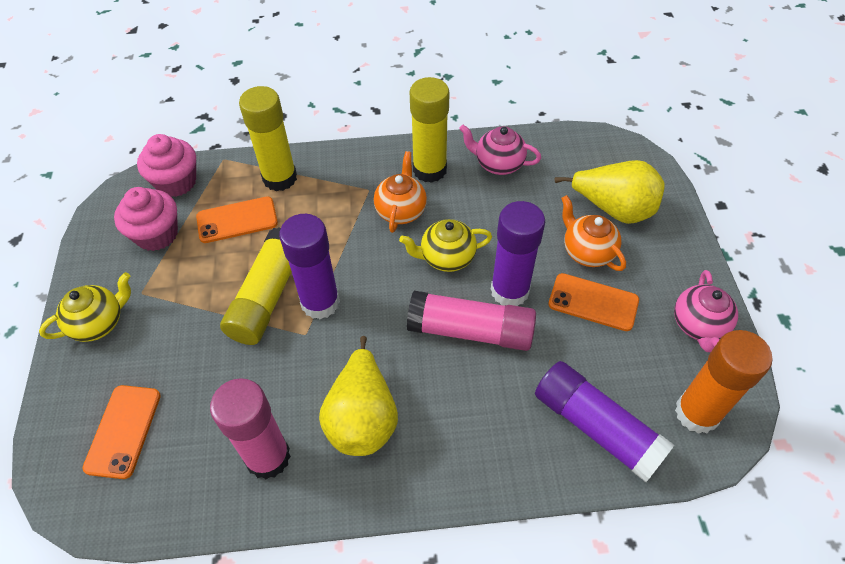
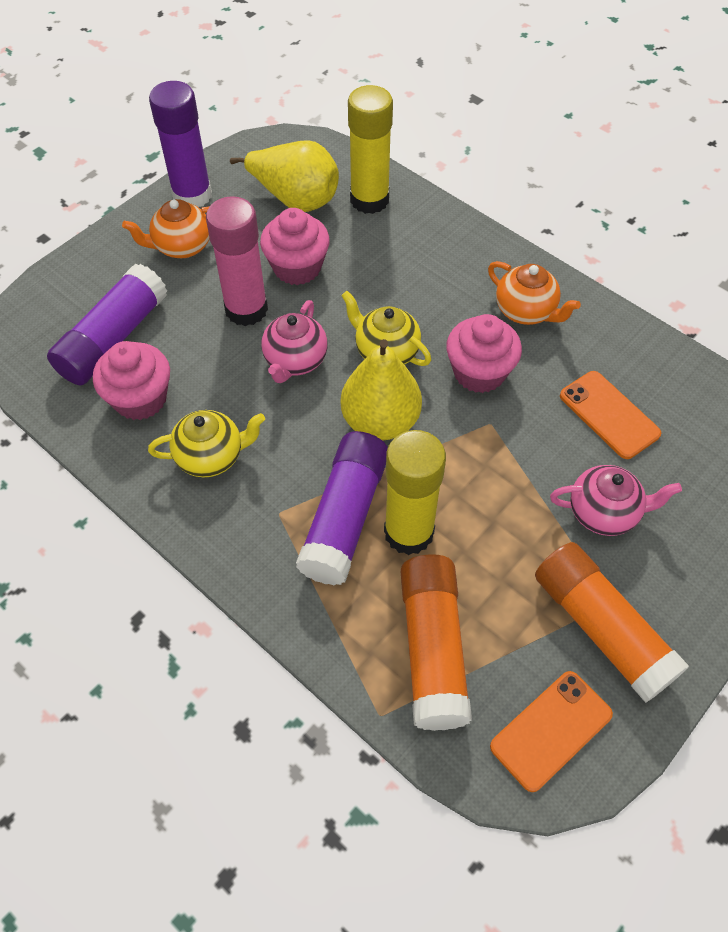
orange glue stick: [675,330,772,434] = 1 -> [401,554,472,731] [535,542,689,703] = 2
orange phone: [83,385,161,479] [196,196,278,243] [548,273,639,331] = 3 -> [490,671,613,792] [560,371,661,459] = 2
pink cupcake: [114,187,178,251] [137,134,196,197] = 2 -> [93,341,170,420] [260,208,330,285] [446,314,522,393] = 3
pink glue stick: [210,378,291,479] [407,291,536,351] = 2 -> [206,196,268,326] = 1
yellow glue stick: [220,227,292,345] [239,86,297,191] [410,77,450,183] = 3 -> [348,85,393,214] [384,430,446,555] = 2

